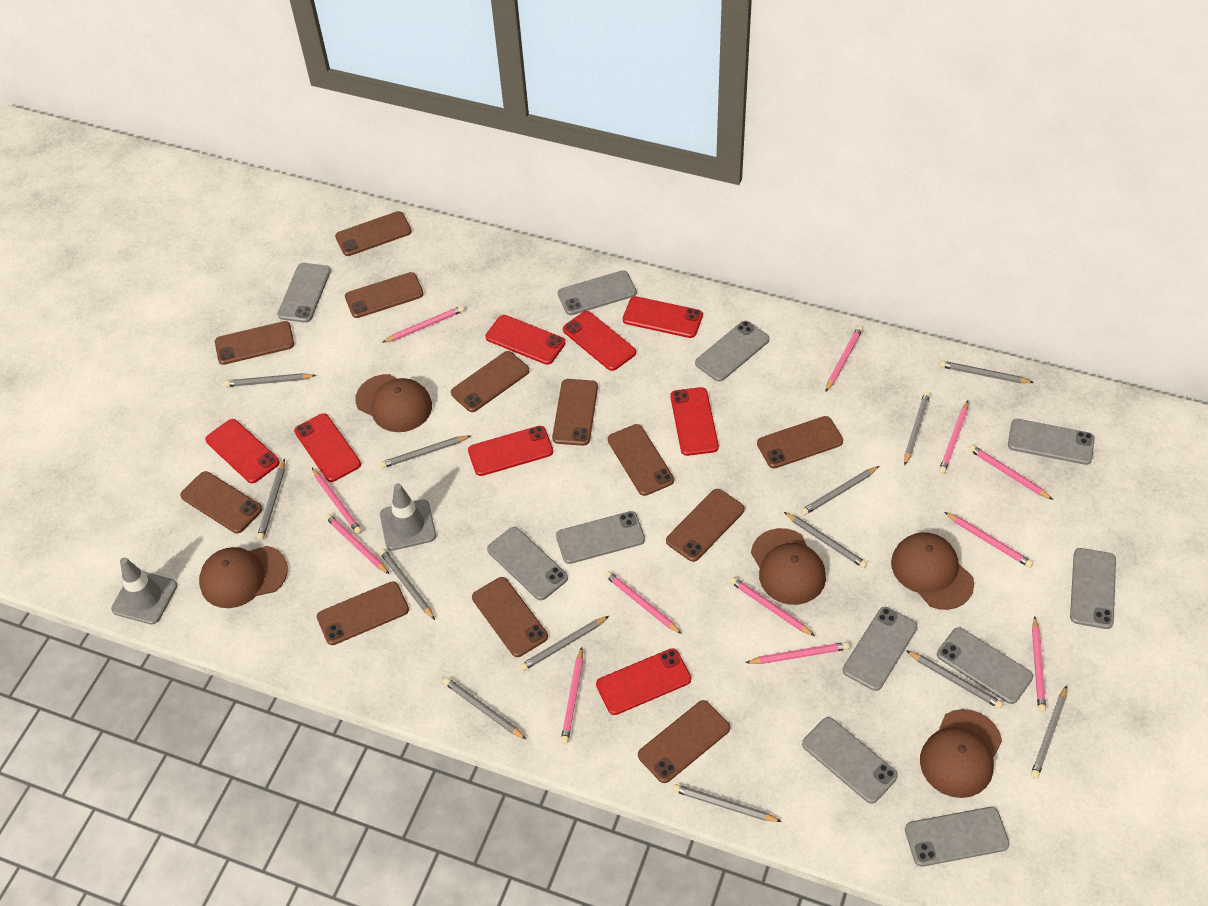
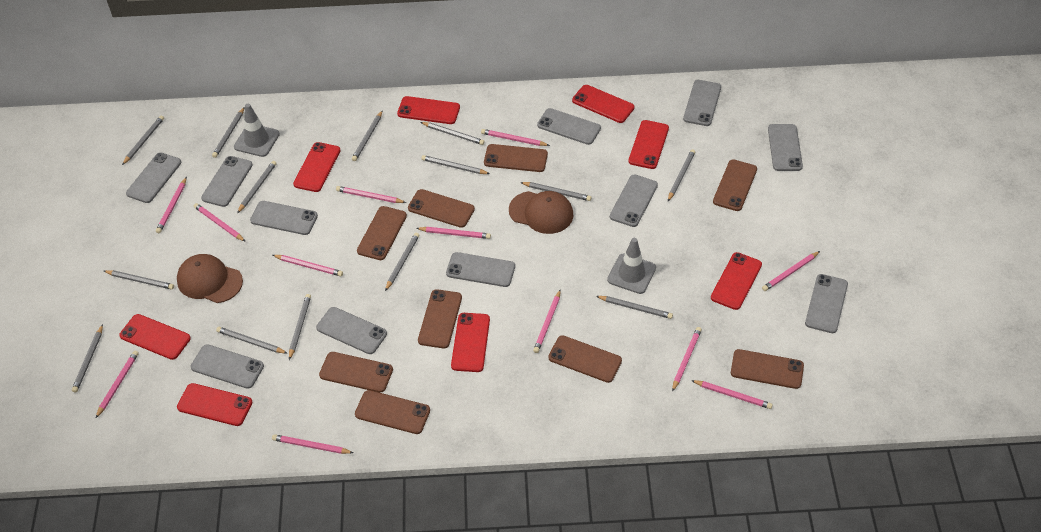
brown cap: [199,546,288,608] [355,374,432,432] [751,528,826,605] [891,532,974,610] [920,709,1002,798] = 5 -> [177,254,243,303] [509,191,573,234] = 2
brown phone: [180,471,262,533] [215,321,294,365] [317,581,409,645] [335,211,412,256] [345,272,424,318] [451,351,529,412] [472,577,548,657] [552,379,598,446] [608,424,674,496] [638,700,730,783] [666,489,745,562] [757,416,843,468] = 12 -> [319,352,393,393] [355,390,430,434] [357,206,407,260] [408,189,475,228] [418,289,462,348] [484,144,548,172] [548,335,622,383] [713,159,757,211] [731,349,804,389] = 9
grey pencil: [224,373,316,387] [257,459,285,540] [379,548,435,620] [380,435,471,468] [443,678,527,740] [520,616,609,671] [673,784,782,822] [784,512,867,568] [801,466,879,515] [904,391,930,465] [906,650,1003,709] [940,361,1034,383] [1031,685,1067,779] = 13 -> [72,324,103,393] [104,270,174,290] [122,116,164,165] [212,107,244,158] [216,327,287,353] [237,161,276,213] [289,294,311,360] [352,110,383,161] [385,233,420,291] [421,122,485,145] [421,155,490,174] [520,182,591,201] [596,296,673,319] [668,149,695,201] = 14

